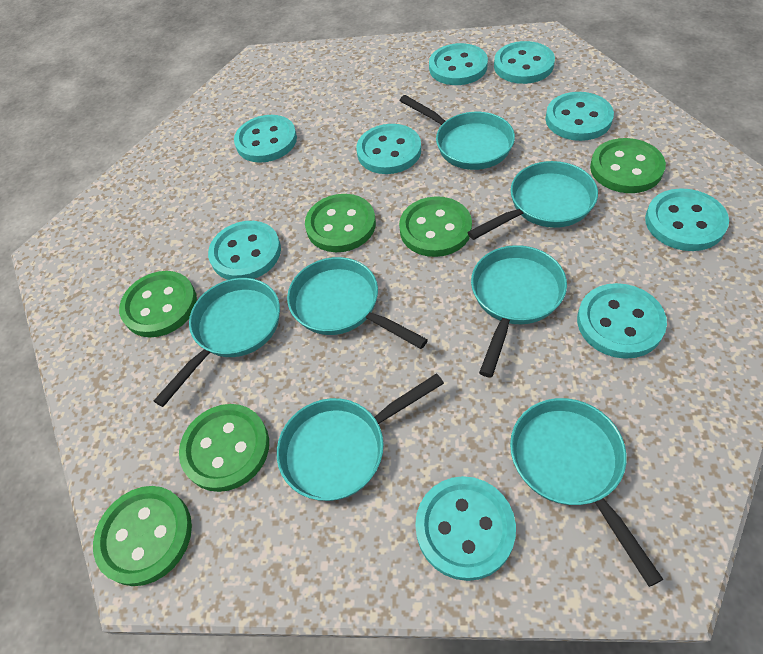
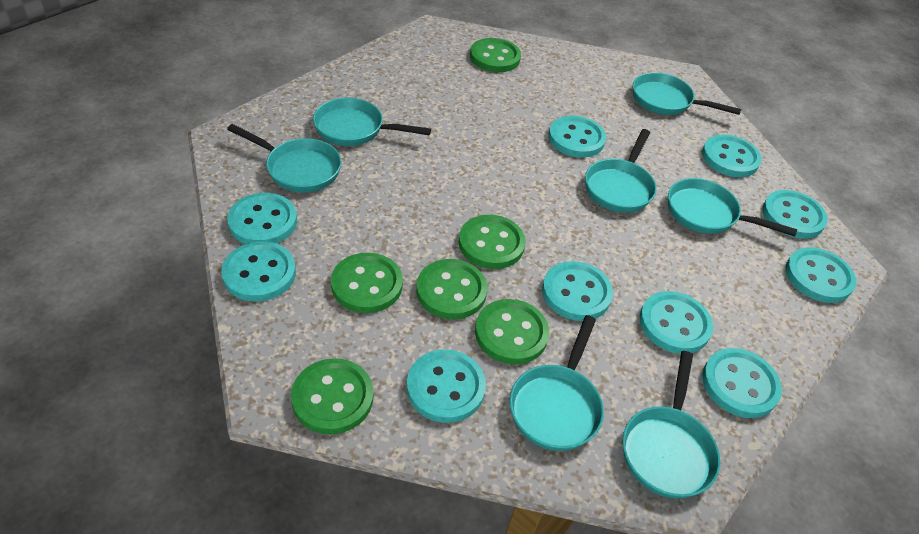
turquoise button: [208,221,281,280] [234,115,297,163] [356,124,421,174] [415,476,516,581] [429,43,488,85] [494,41,555,84] [545,92,614,141] [577,283,667,359] [645,188,729,251] = 9 -> [221,241,296,302] [227,193,297,244] [407,349,486,423] [542,261,613,321] [549,116,606,158] [639,291,713,354] [702,135,761,177] [702,348,782,418] [762,190,828,239] [785,247,856,303] = 10

